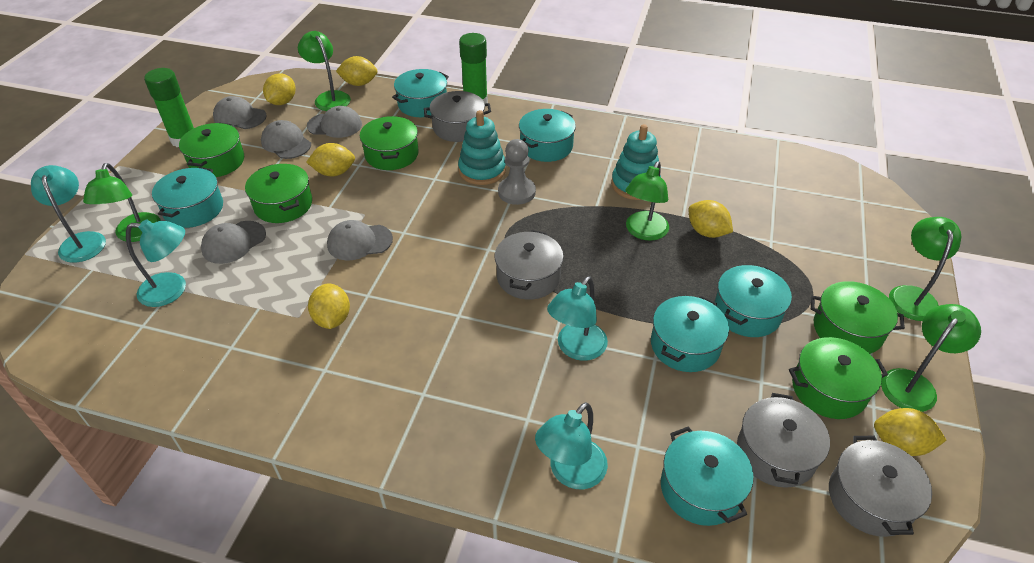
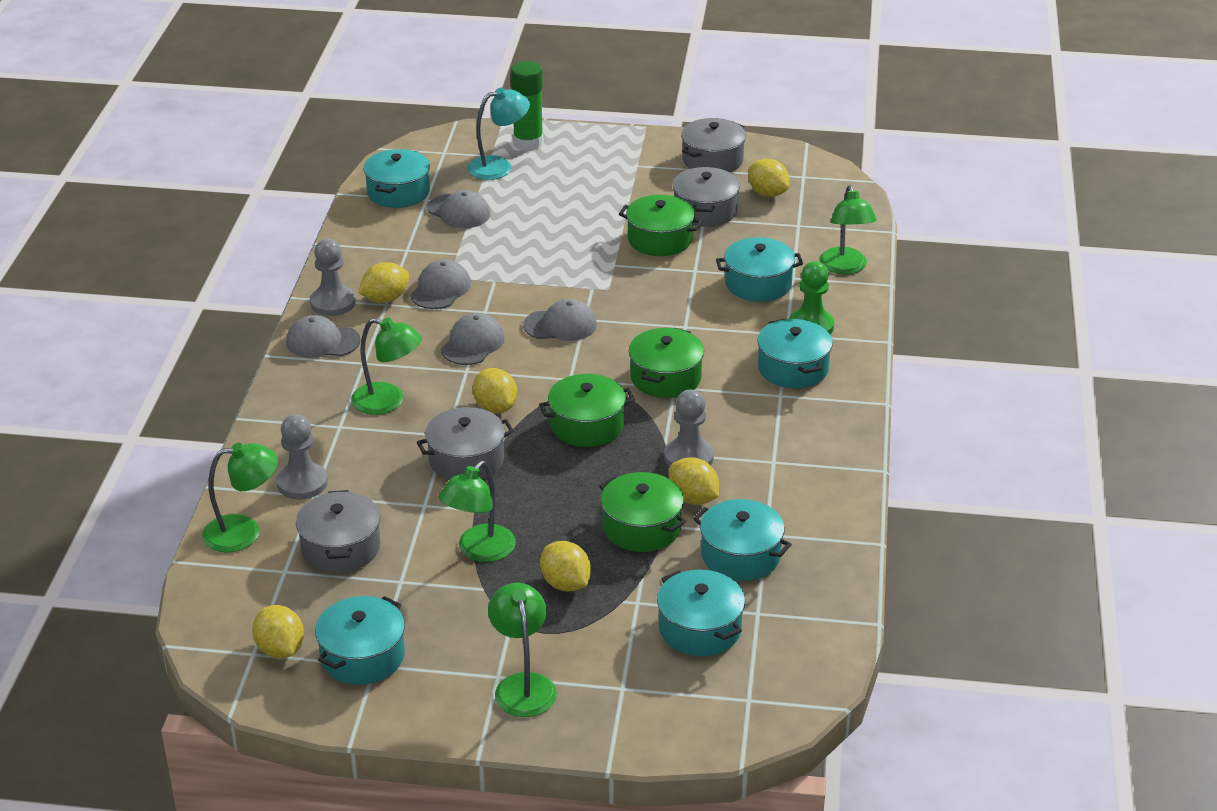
green glue stick: [144,68,194,147] [459,33,488,104] = 2 -> [511,61,543,151] = 1
green pawn: none = 0 -> [789,261,834,334] = 1
green pot: [179,123,244,177] [245,164,312,223] [360,116,419,170] [789,337,888,419] [811,281,905,354] = 5 -> [539,374,635,447] [599,472,686,552] [619,195,702,256] [629,328,704,398] = 4
grey pawn: [498,139,536,205] = 1 -> [276,414,328,499] [310,239,356,316] [664,390,714,467] = 3
turquoise lamp: [31,165,106,263] [126,219,186,307] [535,402,608,489] [547,276,608,361] = 4 -> [467,88,530,180] = 1
turquoise stacking toy: [458,110,506,185] [611,124,661,200] = 2 -> none = 0

